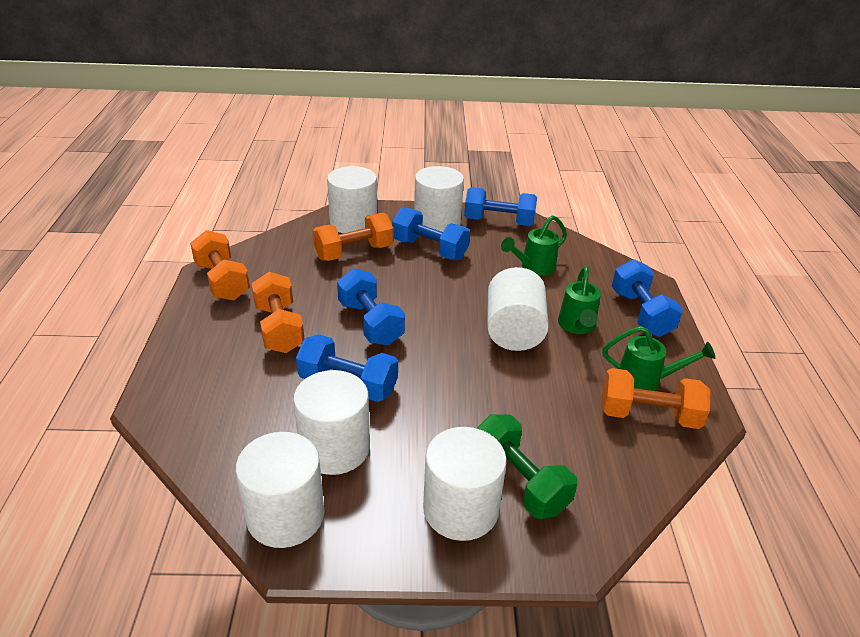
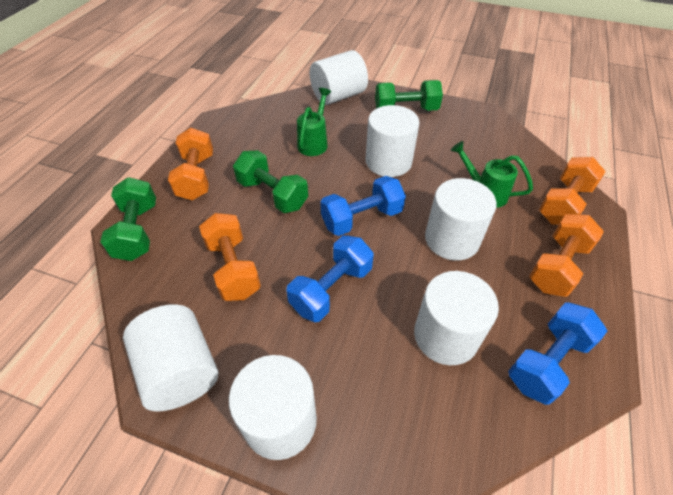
blue dumbbell: [296,334,398,402] [337,269,405,345] [392,207,470,260] [464,187,537,226] [612,259,683,337] = 5 -> [286,235,374,322] [320,176,406,236] [508,302,607,405] = 3
green dumbbell: [477,414,578,519] = 1 -> [100,177,156,261] [233,151,308,213] [375,80,443,111] = 3
green watering can: [501,215,567,276] [558,266,601,334] [602,326,716,391] = 3 -> [297,88,331,156] [450,141,533,208] = 2

